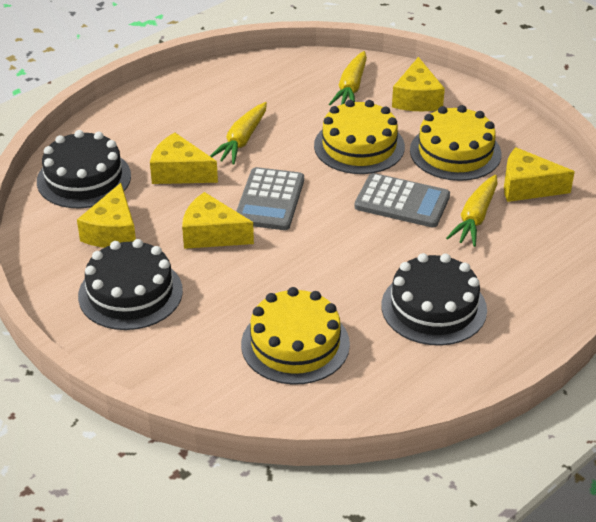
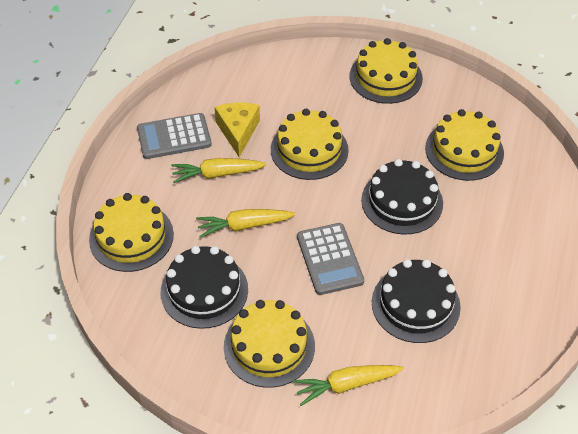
yellow cake: [241,287,350,385] [314,100,405,174] [410,105,501,181] = 3 -> [89,193,174,272] [224,300,315,388] [271,109,349,180] [349,38,423,104] [425,109,504,181] = 5
yellow cheese: [77,183,136,248] [150,132,218,184] [182,192,254,249] [392,57,445,111] [504,147,575,202] = 5 -> [214,102,260,157] = 1

